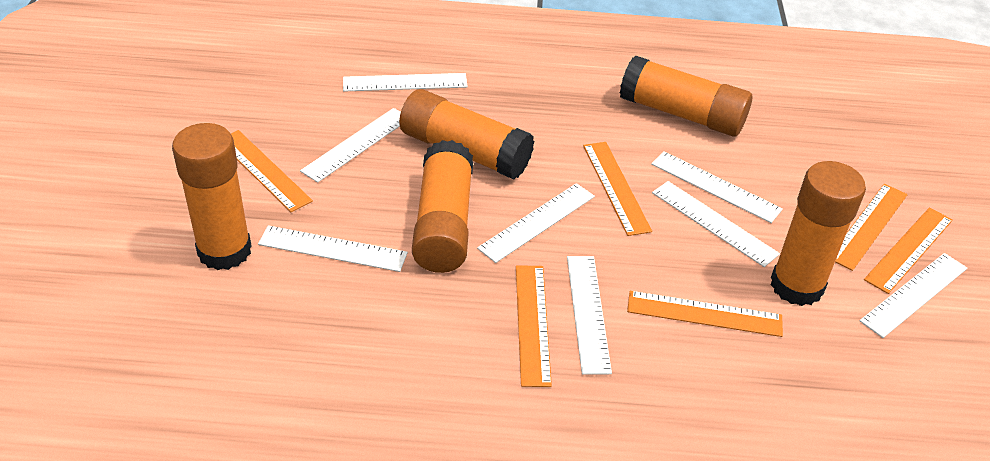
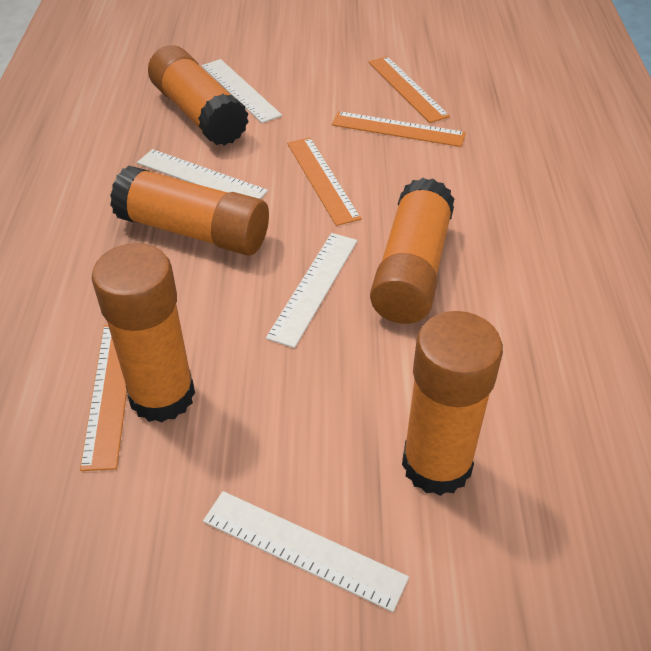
orange ruler: [231,130,313,212] [516,265,552,387] [583,142,652,236] [627,291,783,337] [835,184,908,271] [864,207,953,294] = 6 -> [80,324,127,471] [287,137,362,226] [332,111,466,147] [368,56,450,123] = 4
white ruler: [258,225,408,272] [300,108,401,183] [343,73,468,92] [477,183,595,263] [567,256,612,375] [651,151,783,223] [652,181,780,267] [860,253,967,338] = 8 -> [137,149,268,199] [201,59,282,123] [203,491,409,612] [266,233,357,348] = 4

